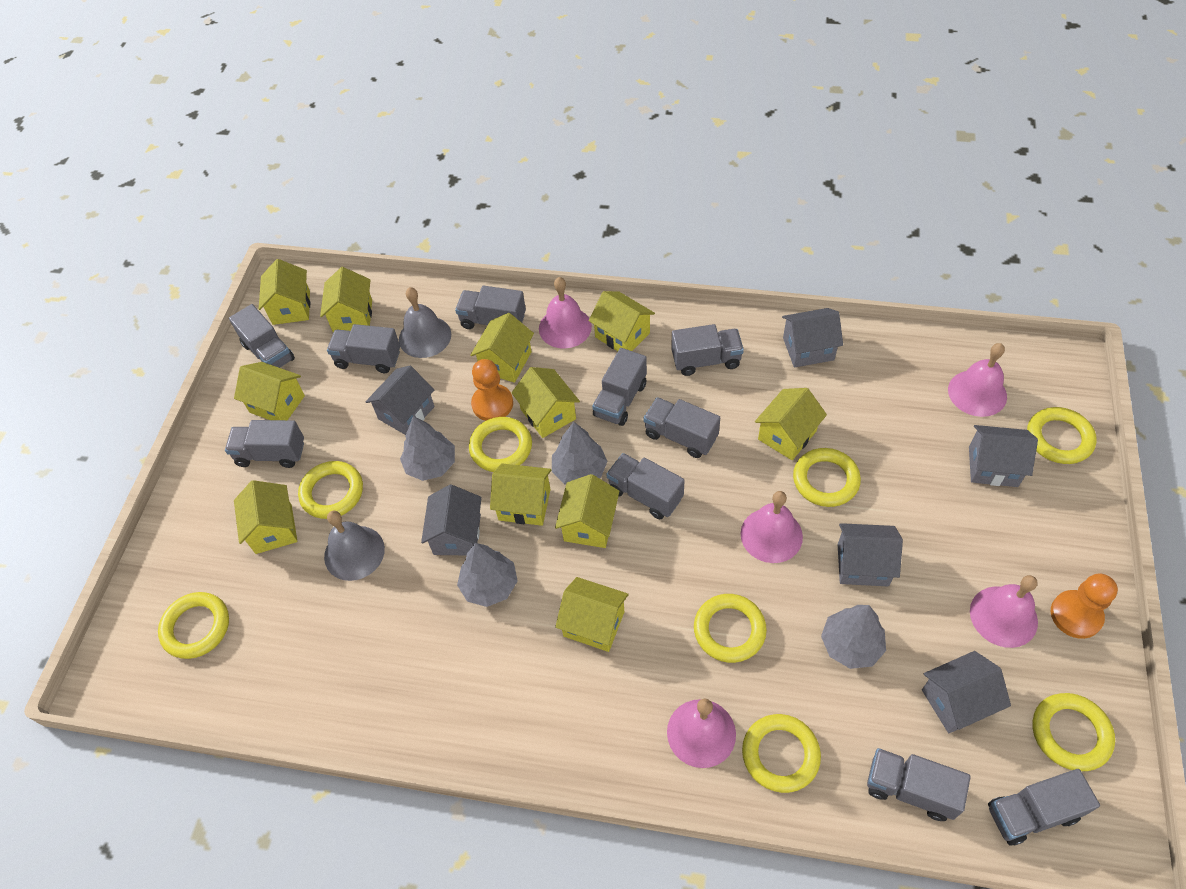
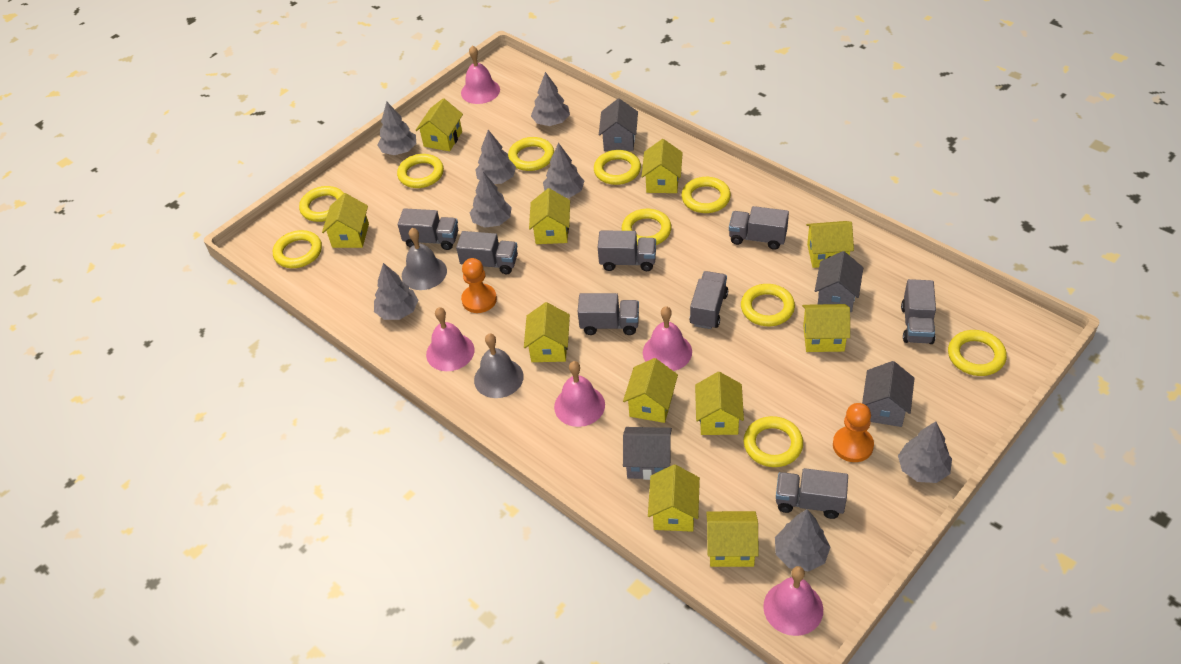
grey house: [366,366,435,435] [421,485,482,555] [782,308,843,368] [838,523,903,586] [922,651,1011,733] [969,425,1038,487] = 6 -> [599,98,638,151] [623,427,672,480] [815,251,863,312] [862,361,915,427] = 4
grey tree: [400,416,455,481] [457,543,518,607] [552,422,608,485] [821,605,886,669] = 4 -> [374,263,418,320] [377,102,416,155] [470,172,512,228] [475,130,516,184] [531,72,570,126] [543,143,584,198] [775,509,831,572] [898,421,952,483] = 8
grey truck: [225,420,304,468] [229,304,295,368] [327,324,400,373] [455,286,526,329] [592,348,647,426] [606,453,685,519] [643,397,720,458] [671,324,744,376] [867,748,971,821] [988,769,1100,846] = 10 -> [398,208,458,250] [456,231,518,274] [578,293,639,335] [598,231,656,271] [690,271,728,329] [729,206,789,250] [776,468,848,519] [901,279,936,344] = 8
yellow ring: [158,592,229,659] [298,461,363,519] [469,417,532,472] [694,594,767,663] [742,714,821,793] [793,448,861,507] [1027,407,1097,464] [1032,693,1115,771] = 8 -> [273,230,322,268] [299,186,344,222] [397,154,444,188] [508,137,554,171] [594,150,641,185] [621,209,672,246] [682,177,731,213] [741,284,795,326] [744,416,803,467] [948,330,1007,376] = 10

